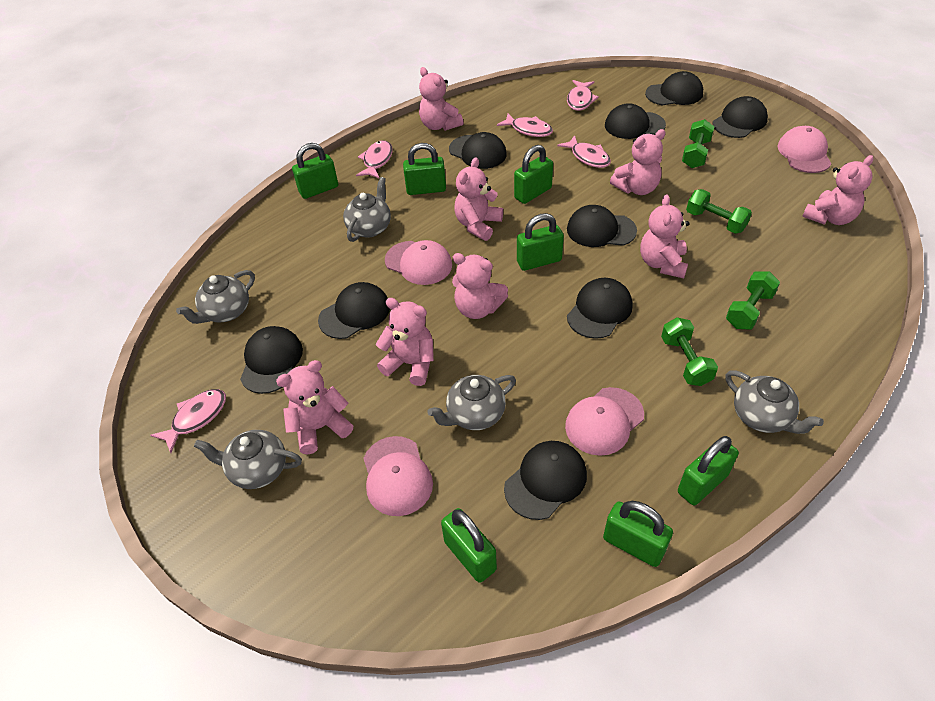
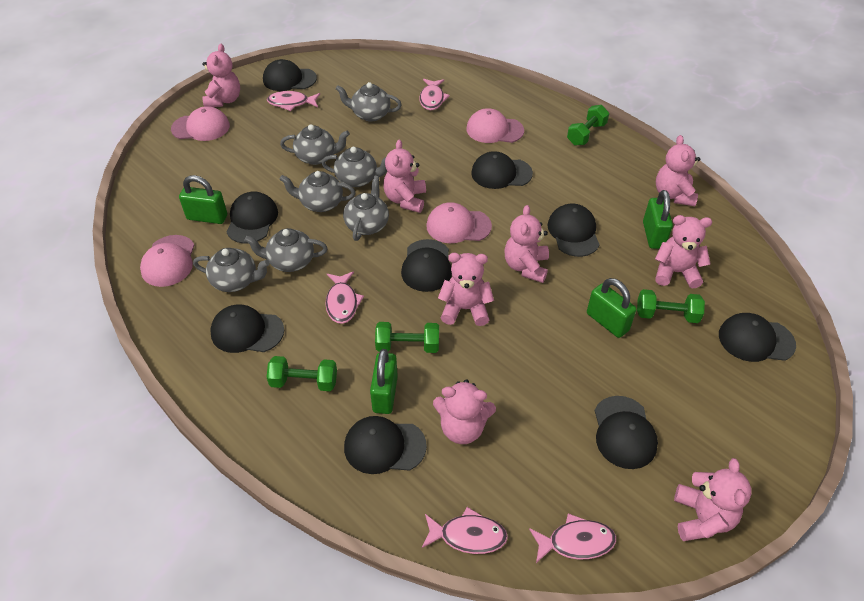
green padlock: [292,143,338,199] [403,143,446,195] [441,508,497,583] [514,145,553,204] [517,213,564,271] [603,501,673,567] [678,436,739,505] = 7 -> [179,175,227,224] [370,349,398,414] [587,278,636,338] [643,190,673,249] = 4
grey teapot: [176,270,255,324] [194,430,302,489] [343,177,391,242] [427,375,516,430] [725,370,824,434] = 5 -> [193,248,270,292] [244,228,328,272] [280,124,350,165] [280,171,356,212] [321,147,387,187] [336,82,402,122] [343,176,389,241] = 7

